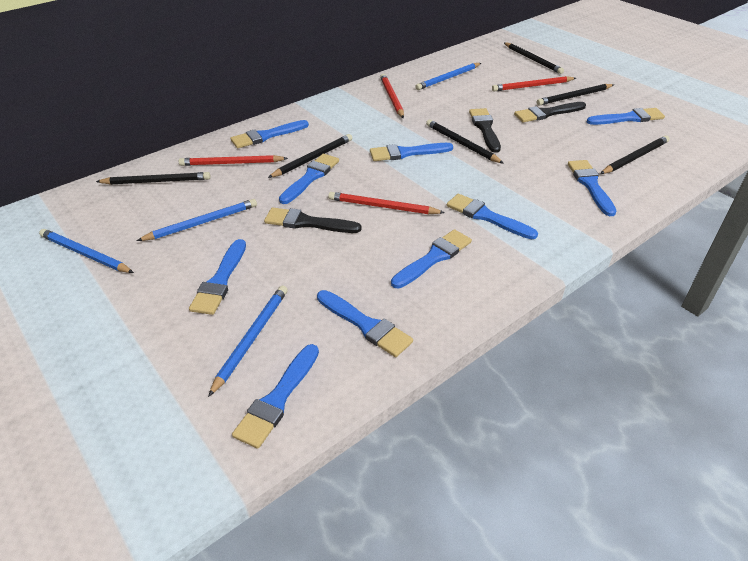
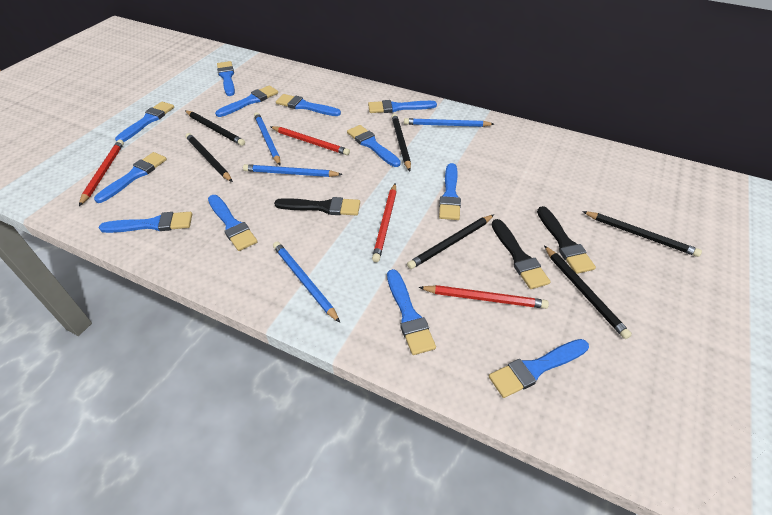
blue brush: [189,239,246,315] [230,120,309,148] [232,344,319,449] [279,154,339,204] [317,290,413,357] [370,143,453,161] [391,229,472,288] [447,194,538,239] [568,160,616,216] [587,108,665,125] = 10 -> [94,152,167,203] [99,212,192,233] [115,102,174,142] [208,195,258,251] [215,85,278,117] [217,61,235,96] [276,94,341,116] [347,125,401,167] [368,100,437,113] [387,269,436,355] [439,163,461,220] [489,339,589,398] = 12

